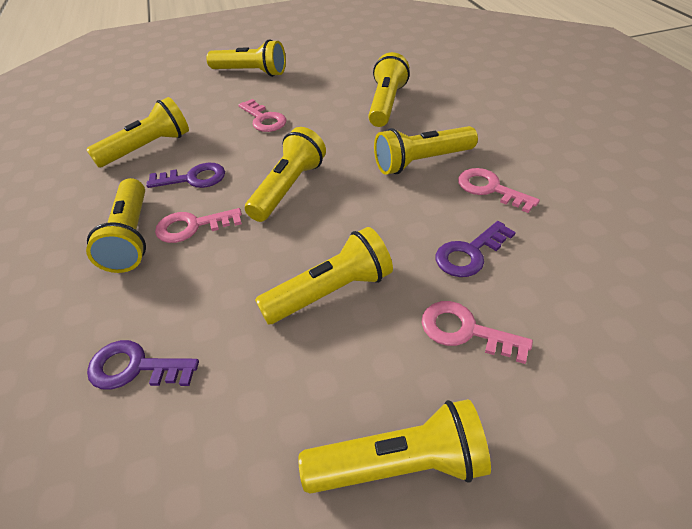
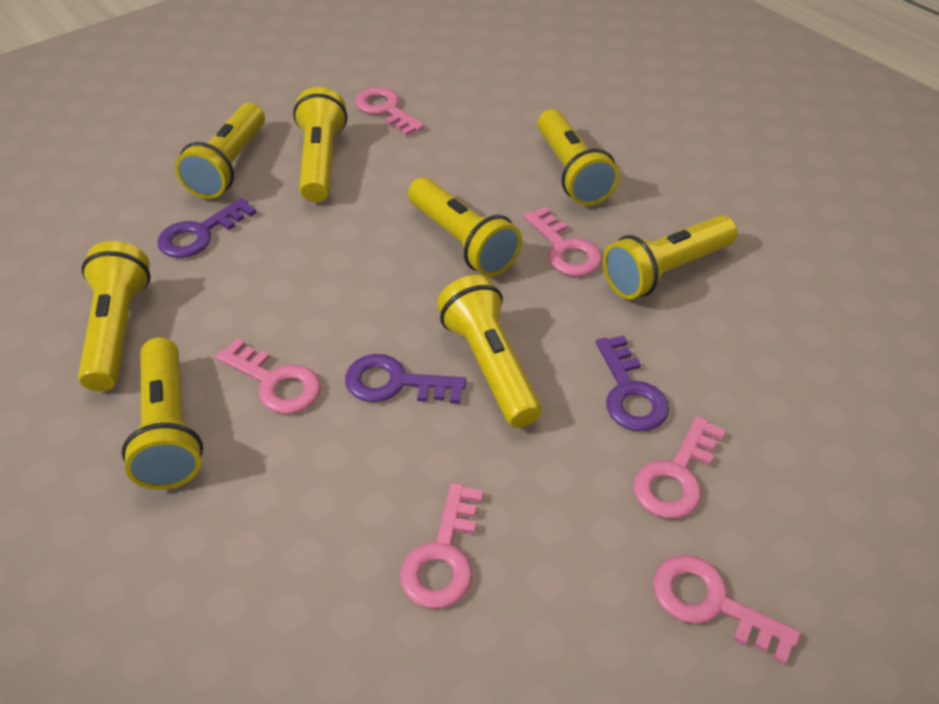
pink key: [155,208,242,243] [238,99,286,132] [422,301,533,364] [458,168,540,213] = 4 -> [216,339,321,414] [355,87,425,136] [400,483,483,609] [524,207,602,276] [633,416,726,519] [653,555,801,665] = 6

